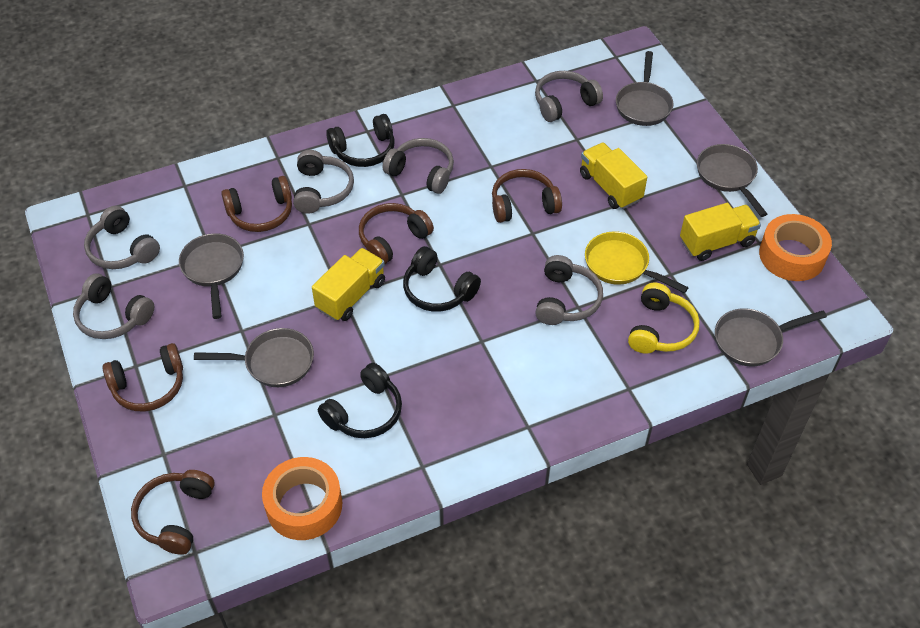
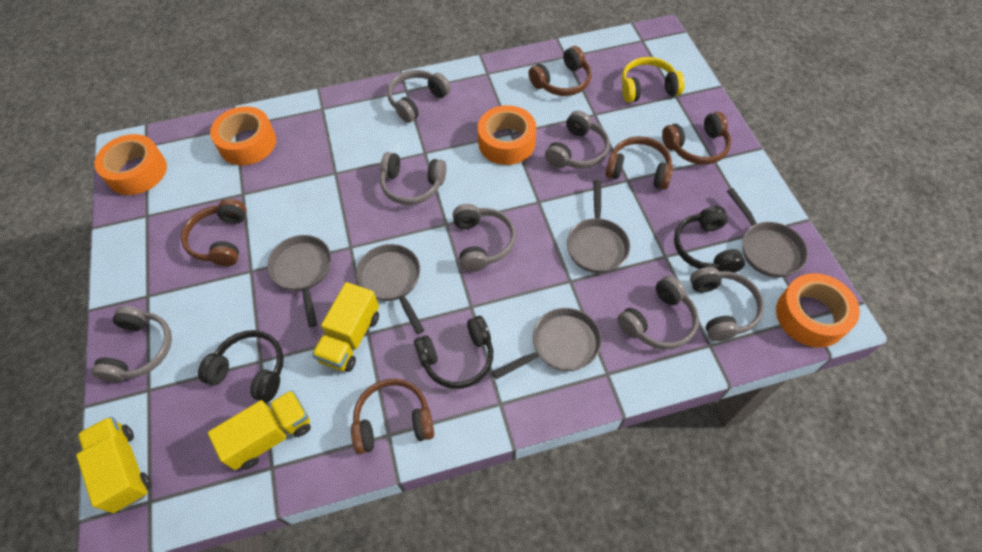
grey headphones: [73,273,154,339] [84,206,160,269] [293,150,354,214] [383,138,454,194] [535,71,603,122] [535,255,603,325] = 6 -> [91,306,172,382] [380,152,446,205] [387,70,451,123] [453,204,516,272] [545,111,610,169] [617,276,699,350] [690,267,764,341] = 7
orange tape: [262,457,342,540] [759,214,832,281] = 2 -> [94,134,167,195] [210,106,276,165] [478,105,536,165] [776,273,860,348] = 4
yellow pan: [585,231,689,293] = 1 -> none = 0

